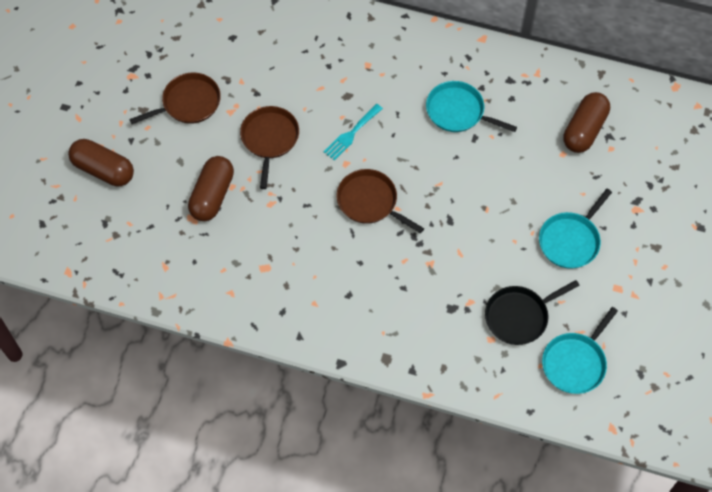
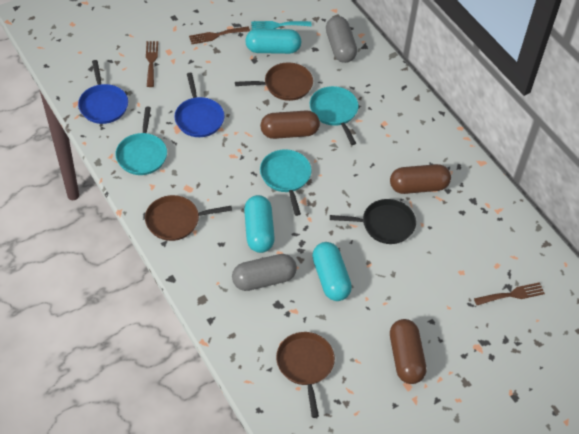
blue pan: none = 0 -> [78,60,128,124] [174,73,225,137] = 2
brown fork: none = 0 -> [146,41,158,87] [189,26,250,44] [474,282,545,305] = 3
grey capsule: none = 0 -> [232,254,297,291] [326,16,357,63] = 2
turquoise capsule: none = 0 -> [244,195,275,253] [245,29,301,54] [312,242,352,301] = 3

